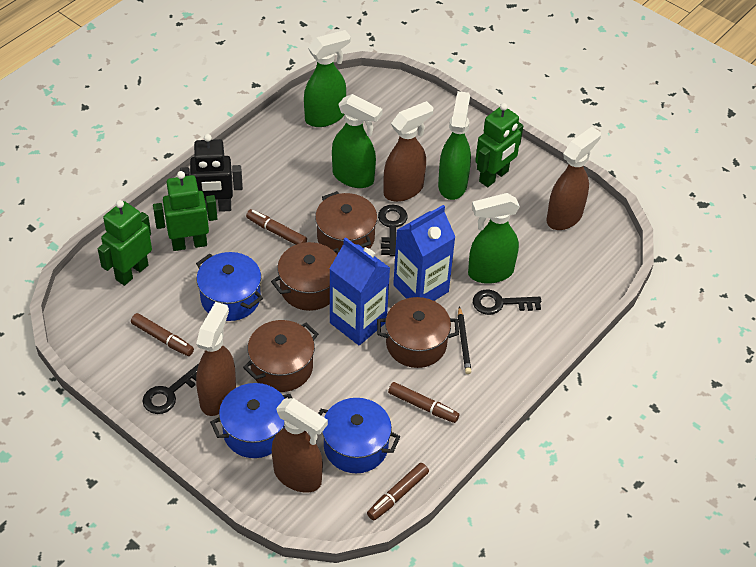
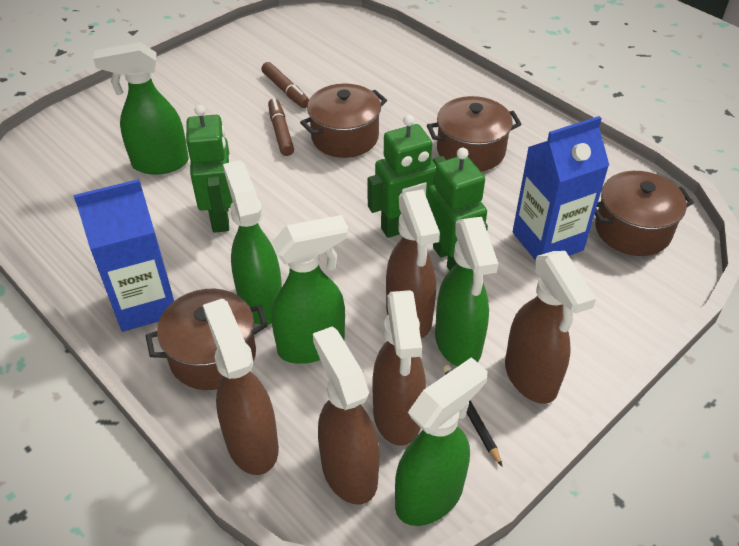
black key: [142,364,199,414] [378,205,407,256] [473,289,541,315] = 3 -> none = 0
black robot: [180,134,243,212] = 1 -> none = 0
blue pot: [196,252,263,321] [210,383,292,458] [318,398,400,473] = 3 -> none = 0
brown marker: [131,313,194,356] [246,209,307,245] [367,463,429,521] [388,382,459,423] = 4 -> [261,62,309,108] [268,98,294,156] = 2
brown spray bottle: [196,302,236,416] [272,398,328,493] [384,101,433,202] [546,127,601,230] = 4 -> [203,298,279,475] [313,326,380,505] [372,290,426,446] [386,189,440,338] [505,251,596,404] = 5
green spray bottle: [304,30,351,127] [332,94,383,188] [438,91,471,200] [468,193,520,284] = 4 -> [93,42,189,175] [223,160,282,325] [272,215,349,364] [395,357,487,526] [435,217,499,367] = 5

